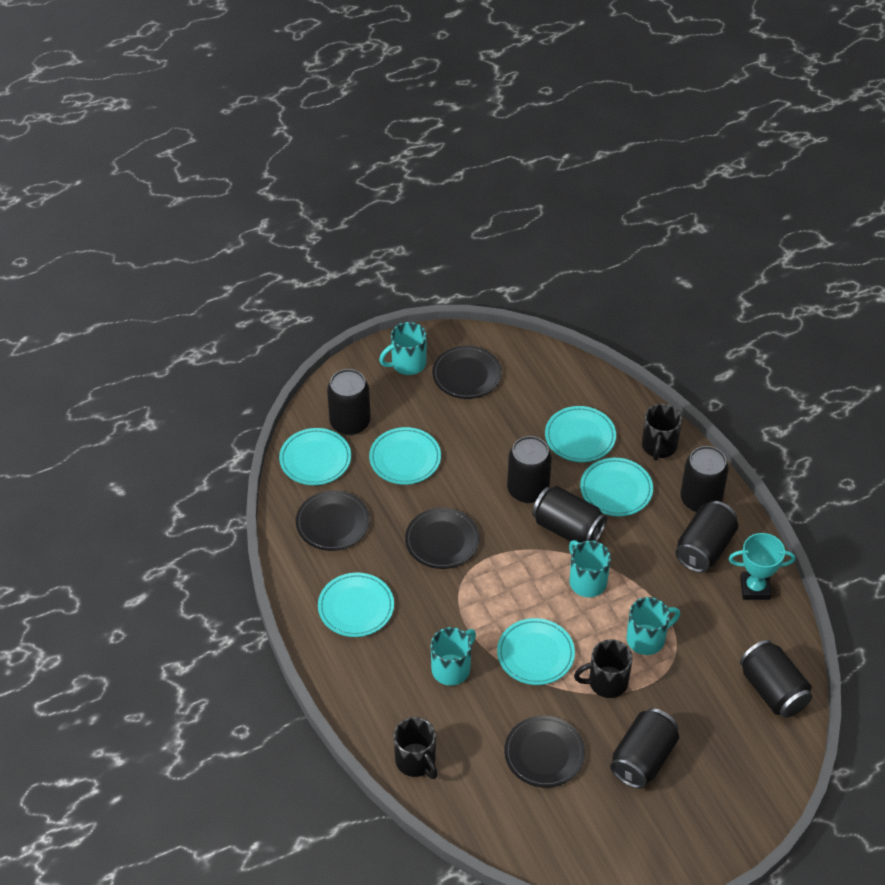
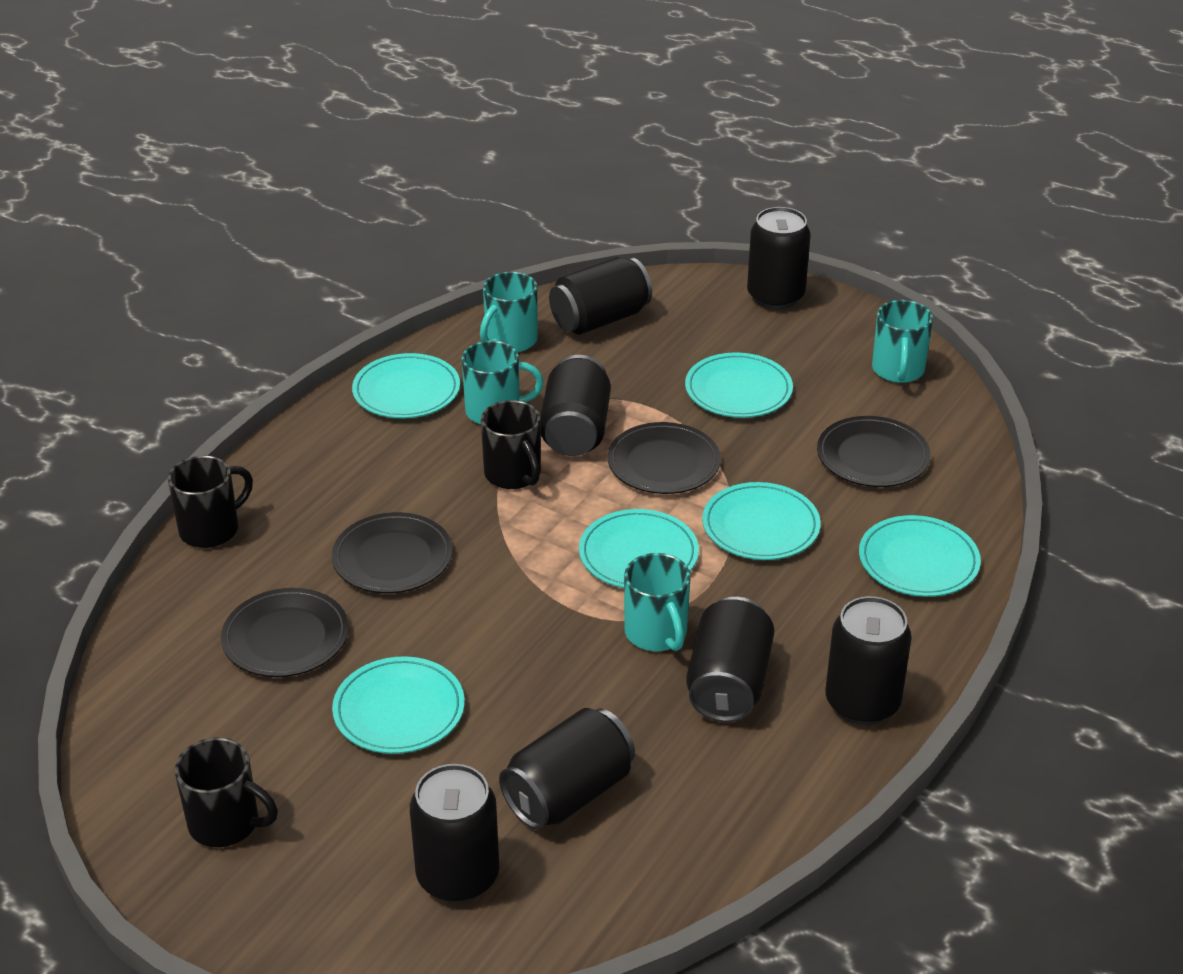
turquoise trophy: [729,533,795,600] = 1 -> none = 0

